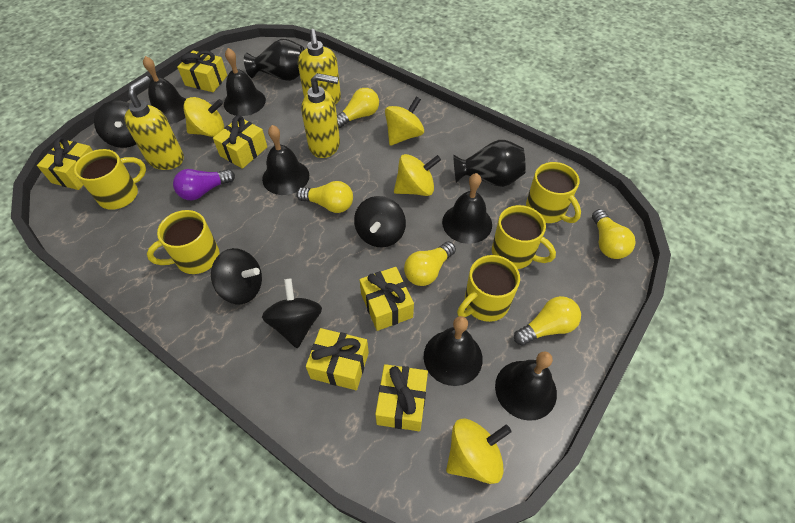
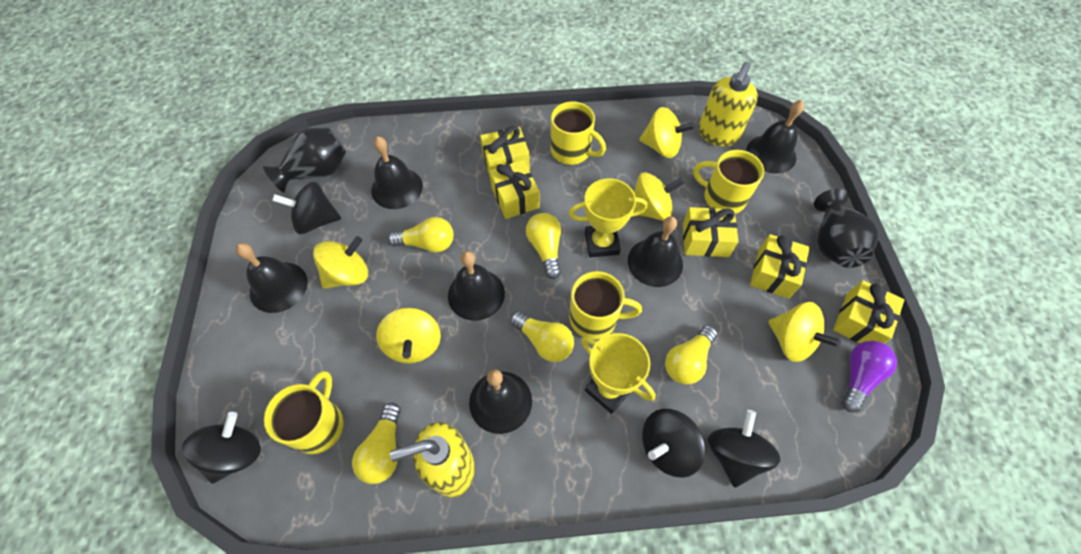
yellow gift: [37,137,93,190] [177,50,227,92] [213,115,267,169] [306,328,369,390] [359,267,414,331] [375,364,428,431] = 6 -> [480,126,530,176] [489,160,539,219] [683,207,739,257] [750,234,810,299] [833,280,904,343] = 5
yellow mug: [74,149,146,210] [147,210,219,274] [457,255,520,322] [492,205,556,269] [526,162,581,223] = 5 -> [264,371,344,454] [551,102,606,165] [569,271,642,339] [693,150,764,214] = 4
yellow soap dispenser: [124,76,184,170] [298,29,341,105] [301,73,340,158] = 3 -> [390,422,475,498] [698,62,758,147] = 2
yellow spinning top: [183,97,224,137] [385,96,424,146] [394,154,441,196] [446,419,512,484] = 4 -> [313,236,368,289] [376,308,441,364] [634,172,685,221] [639,107,695,158] [768,302,841,362] = 5
yellow trophy: none = 0 -> [569,178,648,258] [581,333,656,414] = 2

